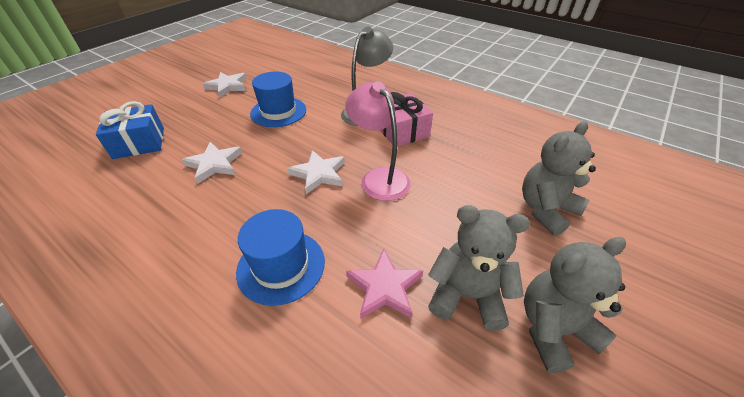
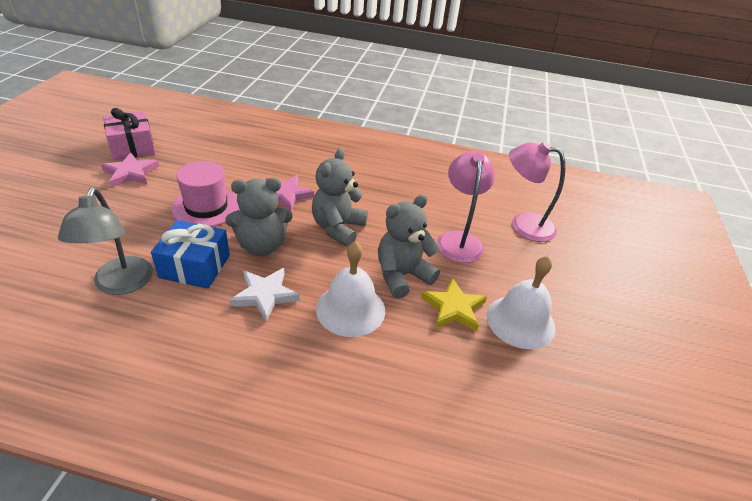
blue hat: [236,209,325,306] [250,71,306,127] = 2 -> none = 0
pink hat: none = 0 -> [171,161,239,227] = 1
pink lamp: [345,81,410,201] = 1 -> [437,151,495,263] [509,141,565,242] = 2
pink star: [346,249,423,319] = 1 -> [101,152,159,188] [266,175,314,212] = 2
white bell: none = 0 -> [316,241,385,337] [487,256,556,349] = 2
white star: [182,142,242,184] [203,72,247,98] [287,150,345,194] = 3 -> [230,268,300,322] = 1
yellow star: none = 0 -> [421,278,487,331] = 1

